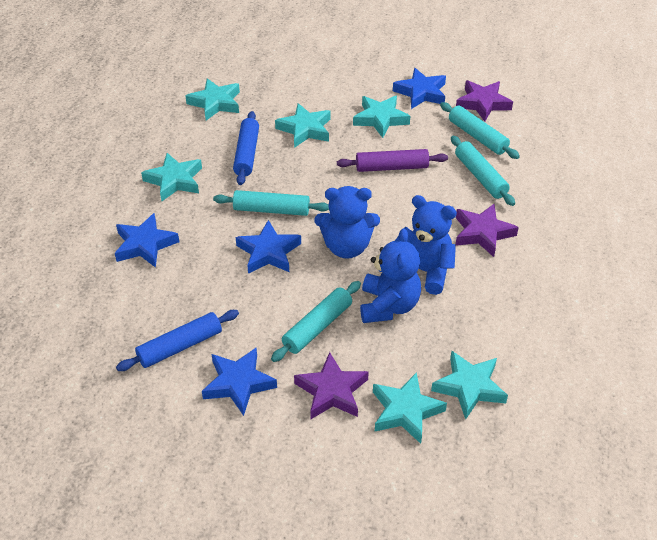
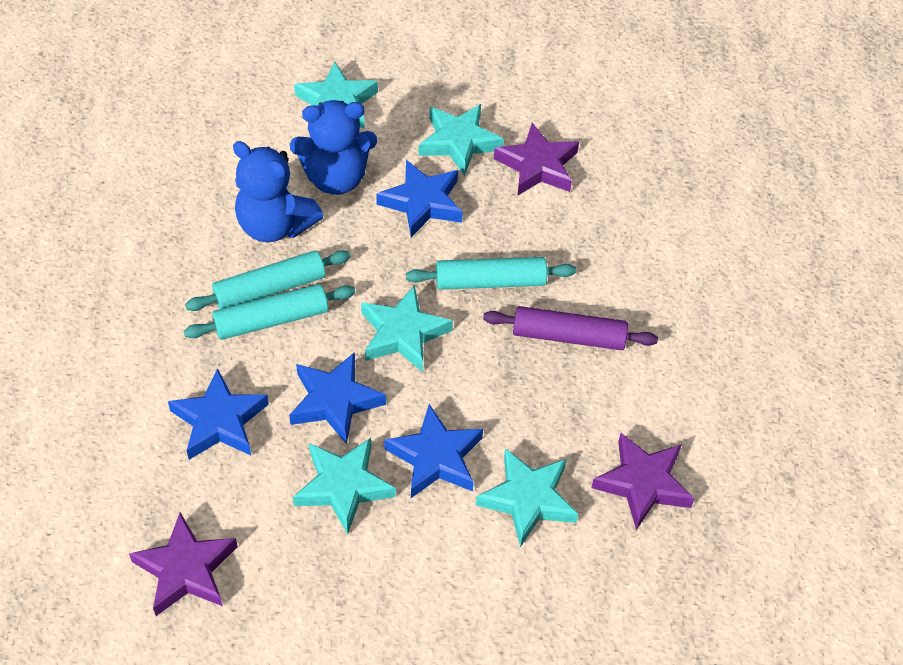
blue rolling pin: [116,310,239,371] [233,111,259,185] = 2 -> none = 0
blue teddy bear: [315,186,380,259] [360,228,421,323] [395,195,457,295] = 3 -> [233,141,323,242] [290,100,377,195] = 2
turquoise rolling pin: [213,190,329,216] [271,281,361,362] [440,102,520,159] [451,136,515,206] = 4 -> [184,284,355,340] [185,250,351,311] [406,257,576,290] = 3
turquoise star: [141,153,202,201] [185,78,240,120] [275,103,331,148] [353,96,410,138] [373,372,447,444] [431,351,508,419] = 6 -> [293,438,396,534] [294,62,378,129] [361,285,453,372] [418,104,504,176] [476,448,578,547] = 5

